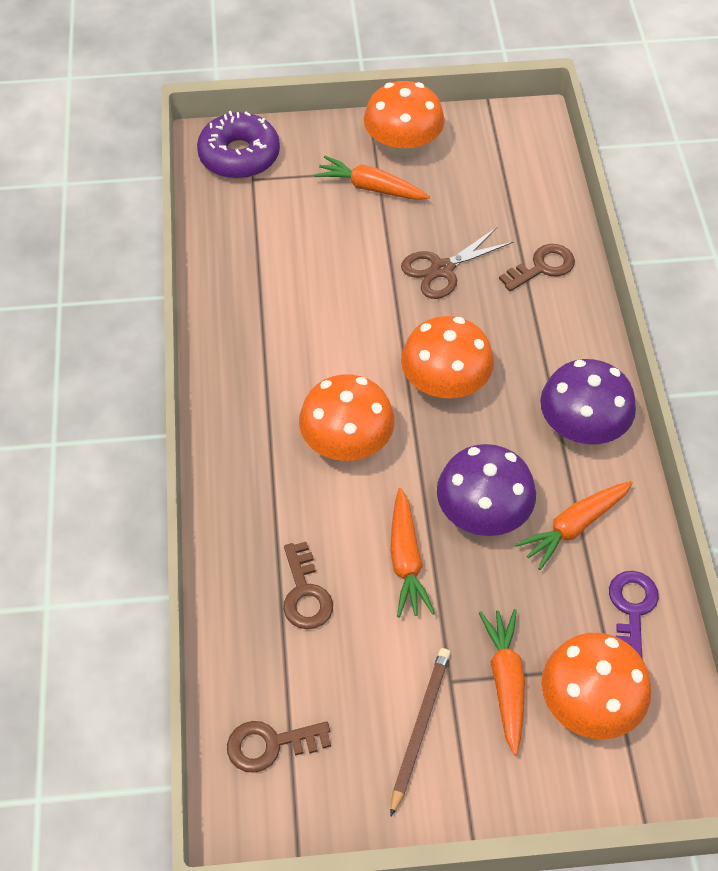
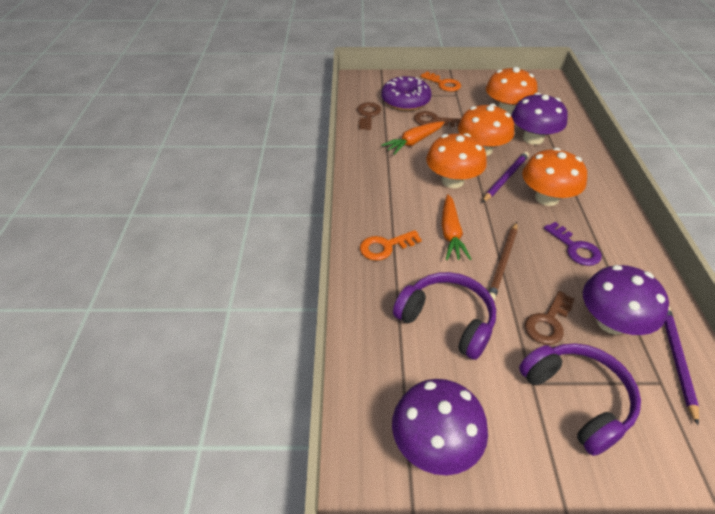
brown scissors: [401,227,513,299] = 1 -> none = 0
orange carrot: [314,156,430,200] [390,488,435,618] [479,609,525,755] [516,481,633,570] = 4 -> [381,121,445,155] [442,194,471,260] = 2
orange key: none = 0 -> [360,230,422,261] [420,72,461,91] = 2
purple headphones: none = 0 -> [393,272,496,360] [519,343,641,456] = 2
purple mushroom: [437,444,536,536] [540,359,636,444] = 2 -> [392,379,488,475] [511,93,568,145] [583,265,669,335] = 3
purple pencil: none = 0 -> [482,152,529,203] [664,307,699,425] = 2

